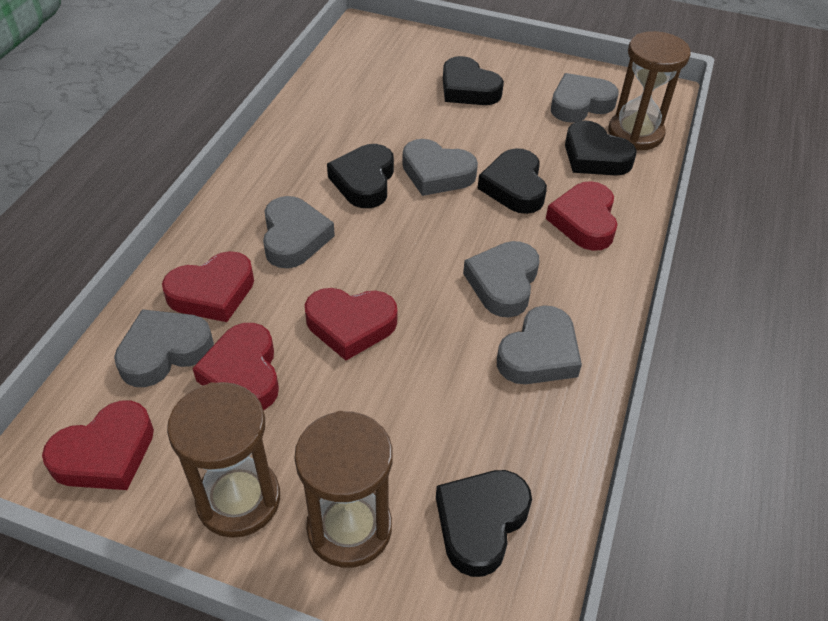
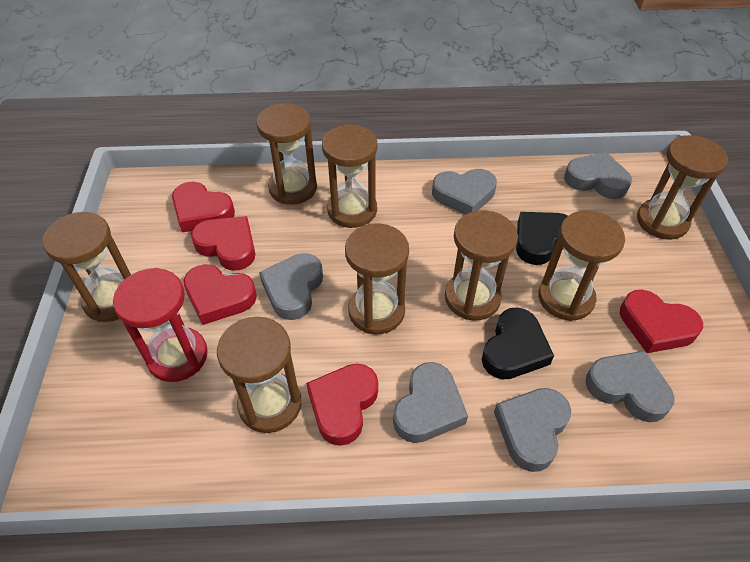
black heart: [327,144,394,208] [436,470,532,577] [443,56,504,105] [478,148,547,214] [565,120,637,176] = 5 -> [482,308,554,379] [516,212,568,265] = 2
brown hourglass: [167,382,280,538] [294,411,393,568] [608,31,691,150] = 3 -> [42,212,131,322] [217,317,302,433] [256,103,317,205] [322,124,377,228] [345,223,409,334] [445,210,518,321] [538,210,625,321] [637,135,728,240] = 8
red hourglass: none = 0 -> [113,268,208,382] = 1

